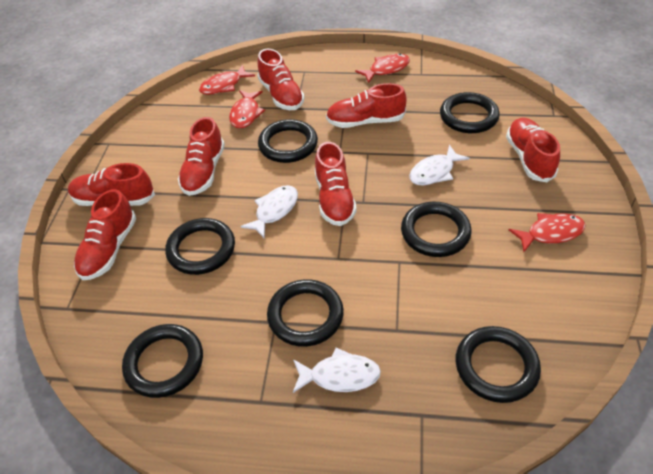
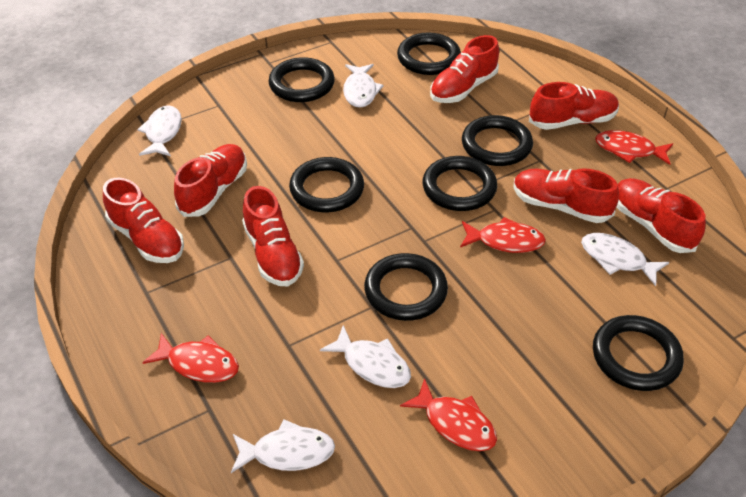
white fish: [240,185,298,239] [293,348,381,393] [409,145,470,186] = 3 -> [137,105,182,156] [231,420,335,473] [320,325,411,388] [343,64,384,108] [581,233,669,286] = 5

